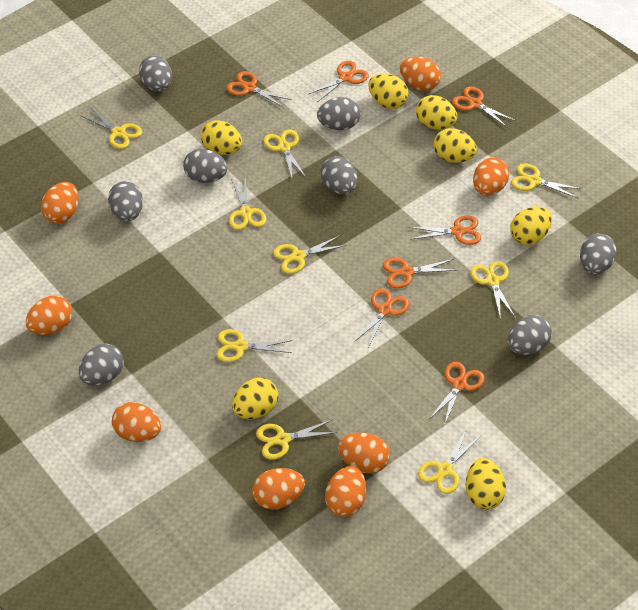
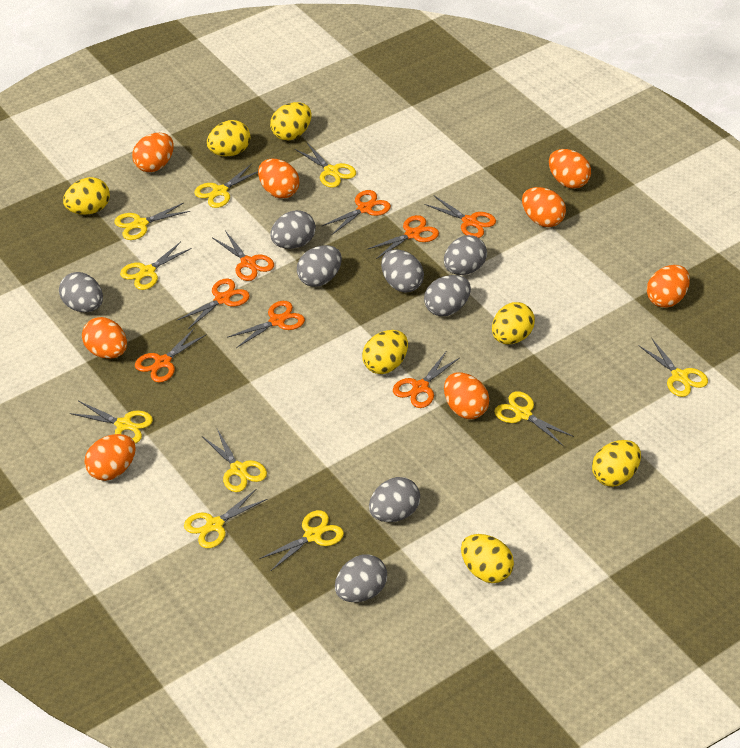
orange scissors: [226,71,291,108] [309,61,369,101] [354,288,409,349] [383,258,457,288] [409,216,481,245] [429,362,485,426] [452,86,516,128] = 7 -> [135,327,207,383] [177,278,250,330] [213,231,274,281] [227,301,305,348] [322,190,391,235] [366,215,439,259] [393,352,459,408] [424,195,496,238] = 8
yellow scissors: [80,107,142,149] [217,329,293,362] [229,176,267,230] [256,420,337,460] [263,129,306,178] [273,235,346,274] [418,429,481,494] [470,261,516,320] [511,164,583,198] = 9 -> [70,401,153,444] [114,203,190,240] [120,242,192,290] [184,489,267,548] [194,164,258,208] [202,429,267,492] [259,510,344,572] [295,143,356,188] [494,391,574,446] [638,339,708,397] = 10

